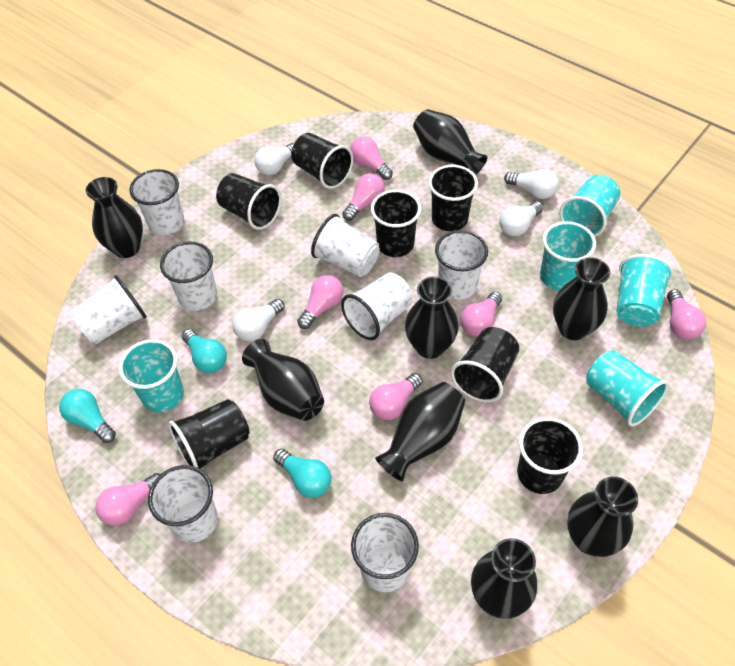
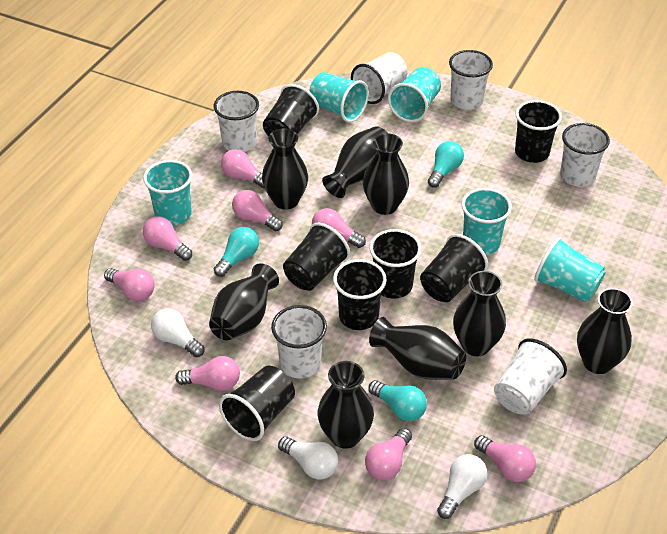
pink light bulb: [95,473,161,526] [297,275,343,329] [342,173,385,221] [350,136,393,180] [369,373,423,420] [460,292,502,336] [667,289,706,340] = 7 -> [104,268,155,301] [143,217,192,261] [175,356,240,391] [221,149,264,188] [232,190,283,231] [312,208,366,248] [365,428,412,480] [474,435,536,482] = 8
white cup: [71,275,147,344] [129,169,184,235] [148,465,218,543] [160,242,217,311] [311,214,380,277] [341,272,413,340] [351,513,419,592] [435,230,488,300] = 8 -> [214,91,259,152] [271,305,327,379] [351,52,407,104] [449,50,493,110] [494,339,567,415] [560,123,610,187] = 6
white light bulb: [232,299,285,341] [254,143,294,175] [499,202,543,236] [504,169,559,199] = 4 -> [151,308,205,357] [278,436,338,480] [437,454,488,519] = 3

